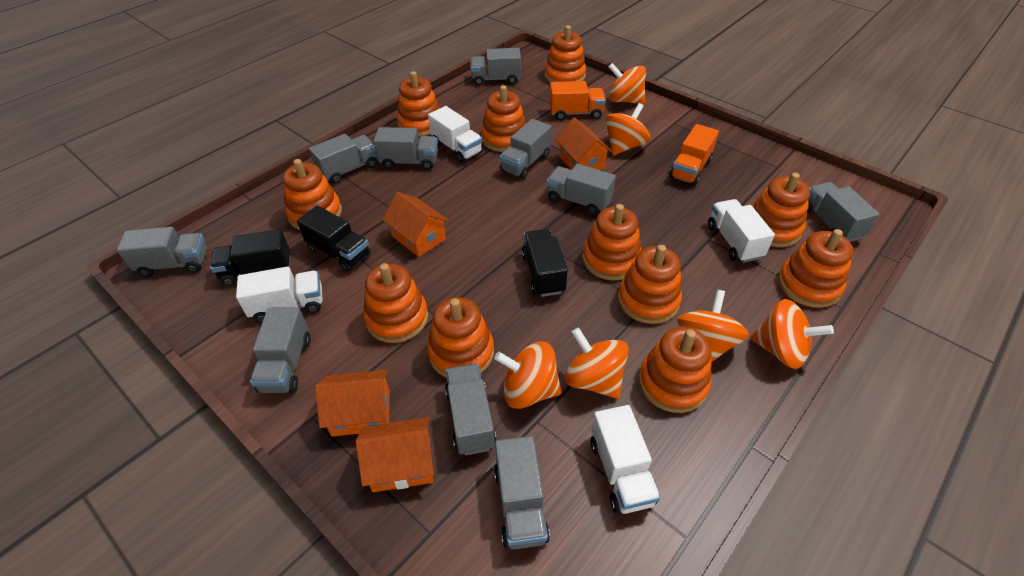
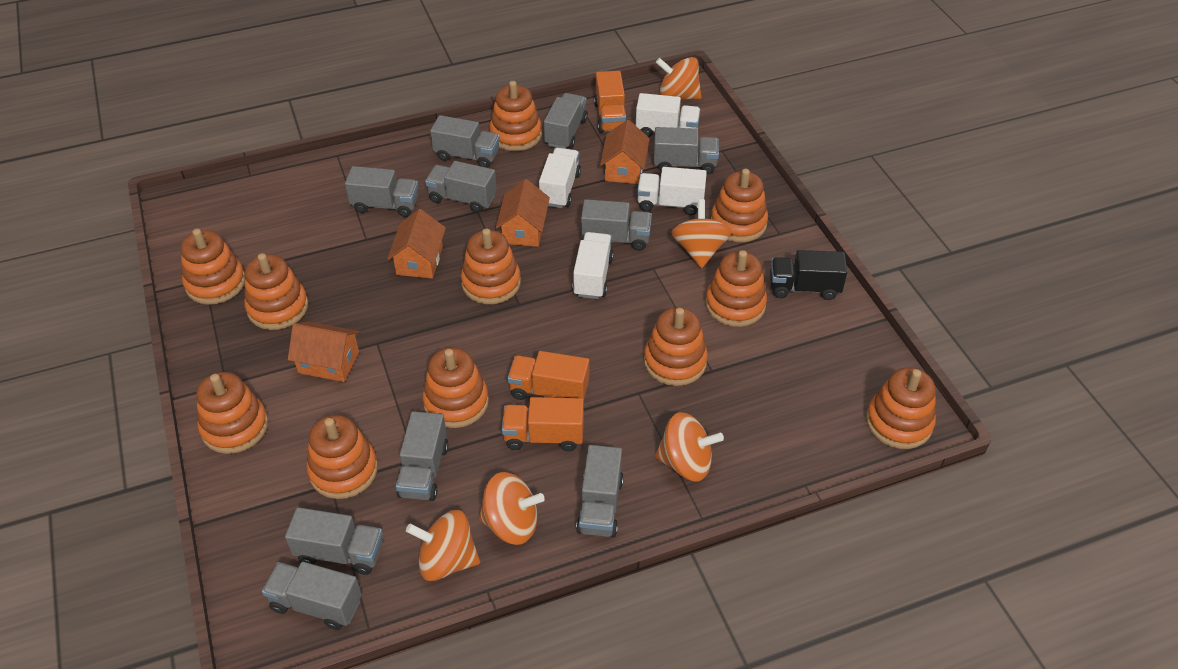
black truck: [210,229,290,286] [297,206,371,272] [522,229,568,297] = 3 -> [770,250,847,300] = 1
orange spinning top: [494,341,562,409] [565,328,629,399] [605,103,650,155] [609,63,646,104] [677,290,749,362] [750,299,834,369] = 6 -> [406,510,480,581] [479,472,545,545] [655,412,724,481] [656,57,701,99] [671,199,732,268] = 5
orange truck: [549,81,606,120] [669,124,719,186] = 2 -> [502,397,584,451] [507,351,589,400] [594,71,627,133] = 3

